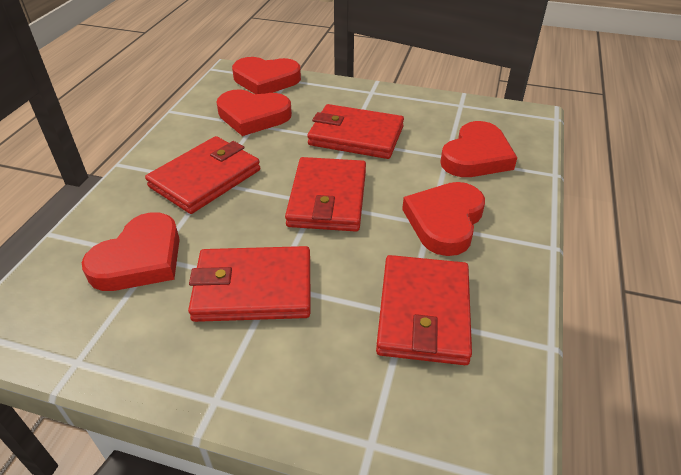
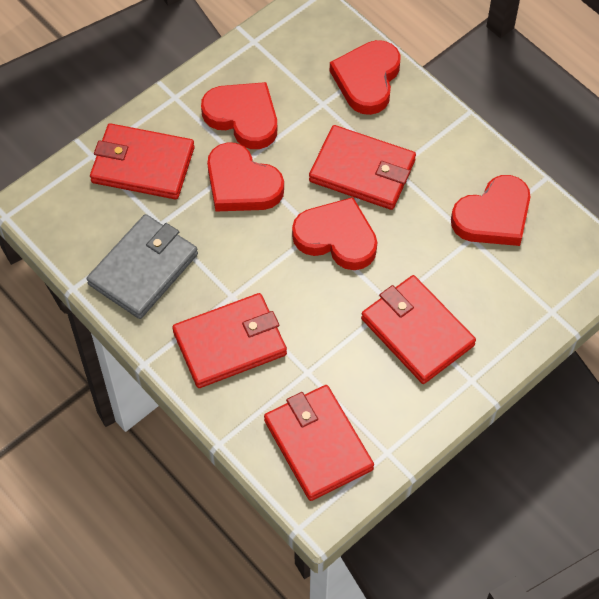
grey wallet: none = 0 -> [87,214,198,319] = 1

